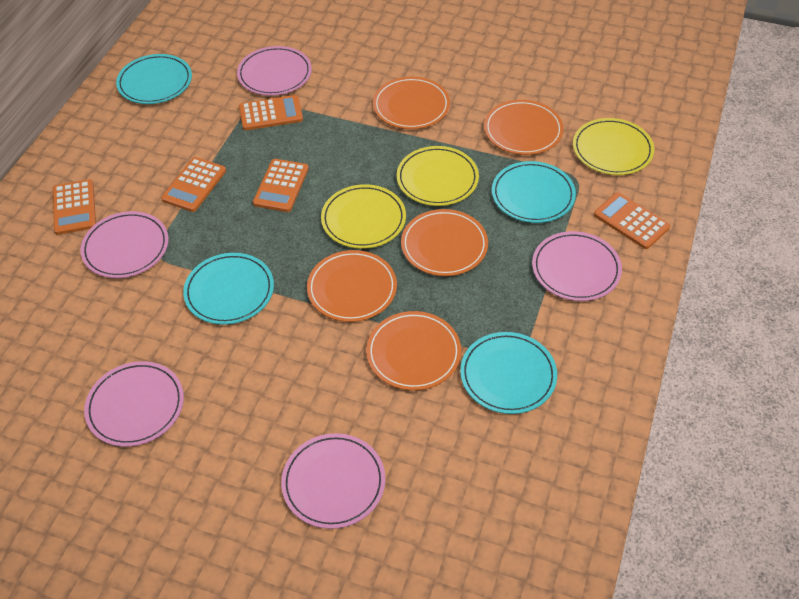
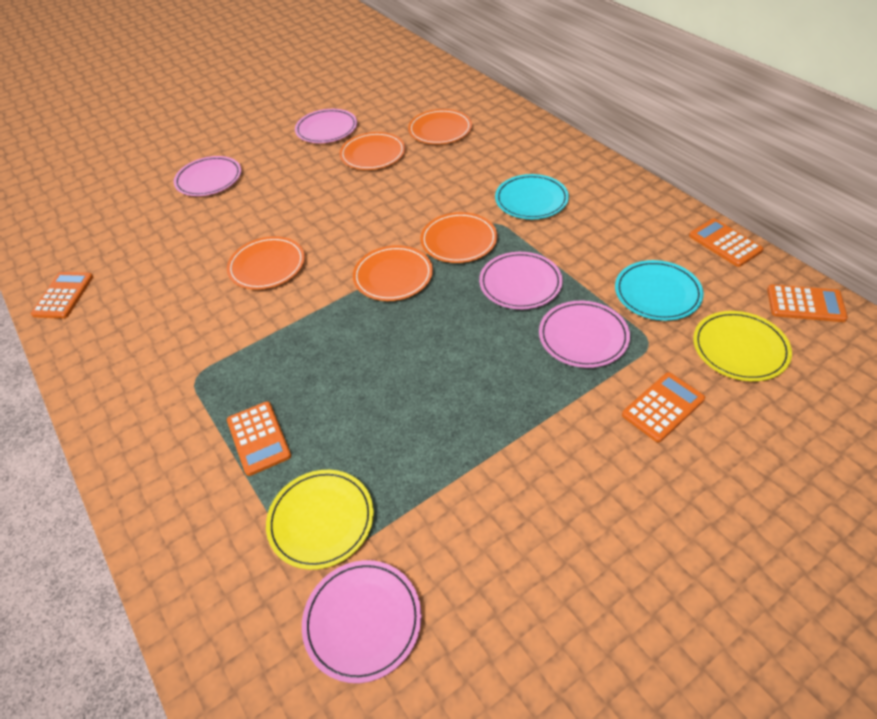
turquoise plate: [116,54,192,104] [183,253,274,325] [460,332,557,414] [492,161,576,223] = 4 -> [495,174,569,219] [615,260,704,321] = 2
yellow plate: [321,184,406,249] [397,146,479,206] [573,118,654,175] = 3 -> [266,470,374,570] [693,311,792,381] = 2

